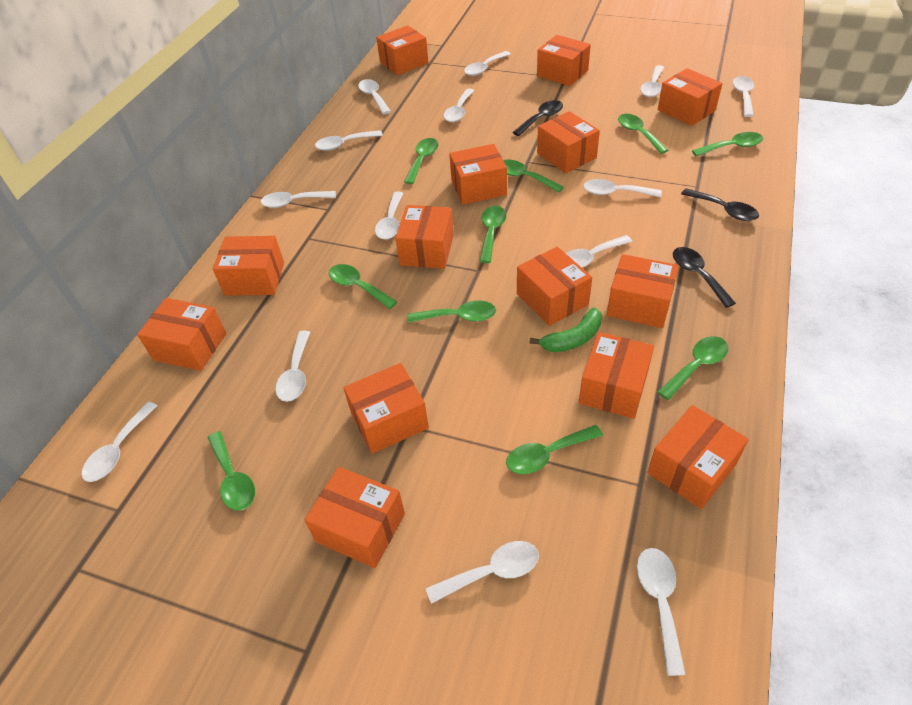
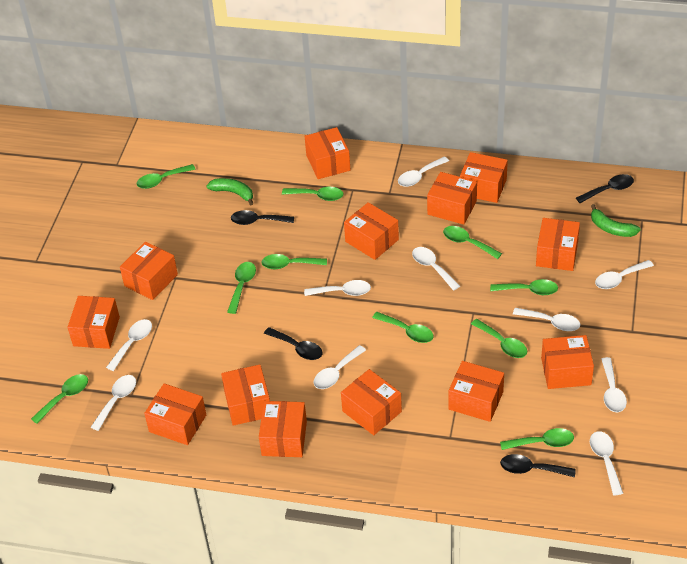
black spoon: [512,100,563,136] [673,247,736,308] [681,188,759,221] = 3 -> [231,210,294,225] [264,327,322,360] [500,454,576,477] [576,174,634,203] = 4
green banana: [530,308,602,352] = 1 -> [207,178,253,205] [591,204,641,237] = 2
orange box: [137,298,226,371] [213,236,284,296] [305,467,405,568] [343,363,429,454] [376,25,428,75] [395,205,454,269] [449,144,507,205] [517,247,592,326] [537,35,591,86] [537,111,600,173] [579,332,654,419] [607,254,679,328] [647,405,749,509] [658,68,722,126] = 14 -> [67,296,120,349] [120,242,178,300] [144,383,206,445] [221,364,270,426] [259,401,307,457] [305,127,350,179] [341,369,402,435] [344,202,399,260] [427,172,477,225] [448,361,504,422] [460,152,508,203] [536,218,580,271] [541,335,594,389] = 13
white spoon: [82,402,158,482] [261,191,336,208] [276,331,310,402] [315,130,383,151] [358,79,391,114] [375,192,403,240] [426,541,539,604] [444,89,474,122] [464,51,511,76] [566,235,633,268] [583,179,662,197] [637,548,686,676] [640,65,664,97] [733,76,754,117] = 14 -> [91,375,136,431] [106,319,152,371] [304,280,371,296] [313,345,366,389] [398,156,449,187] [412,247,460,291] [513,308,580,331] [590,431,623,496] [595,260,654,289] [601,357,627,412] = 10

